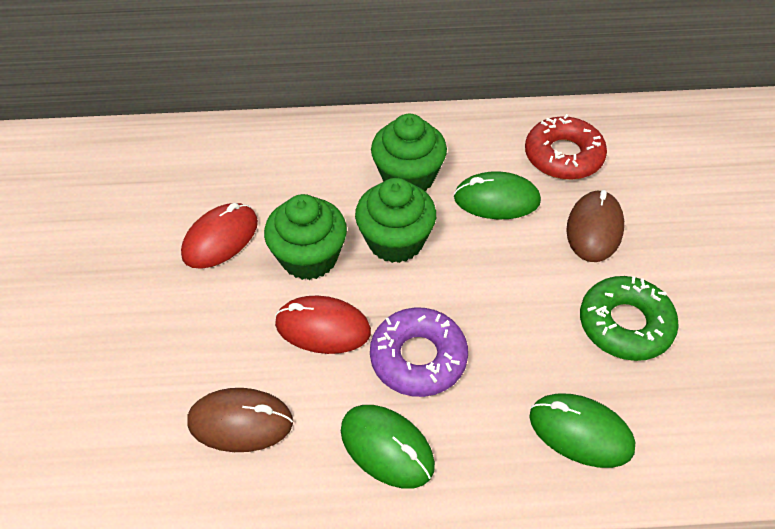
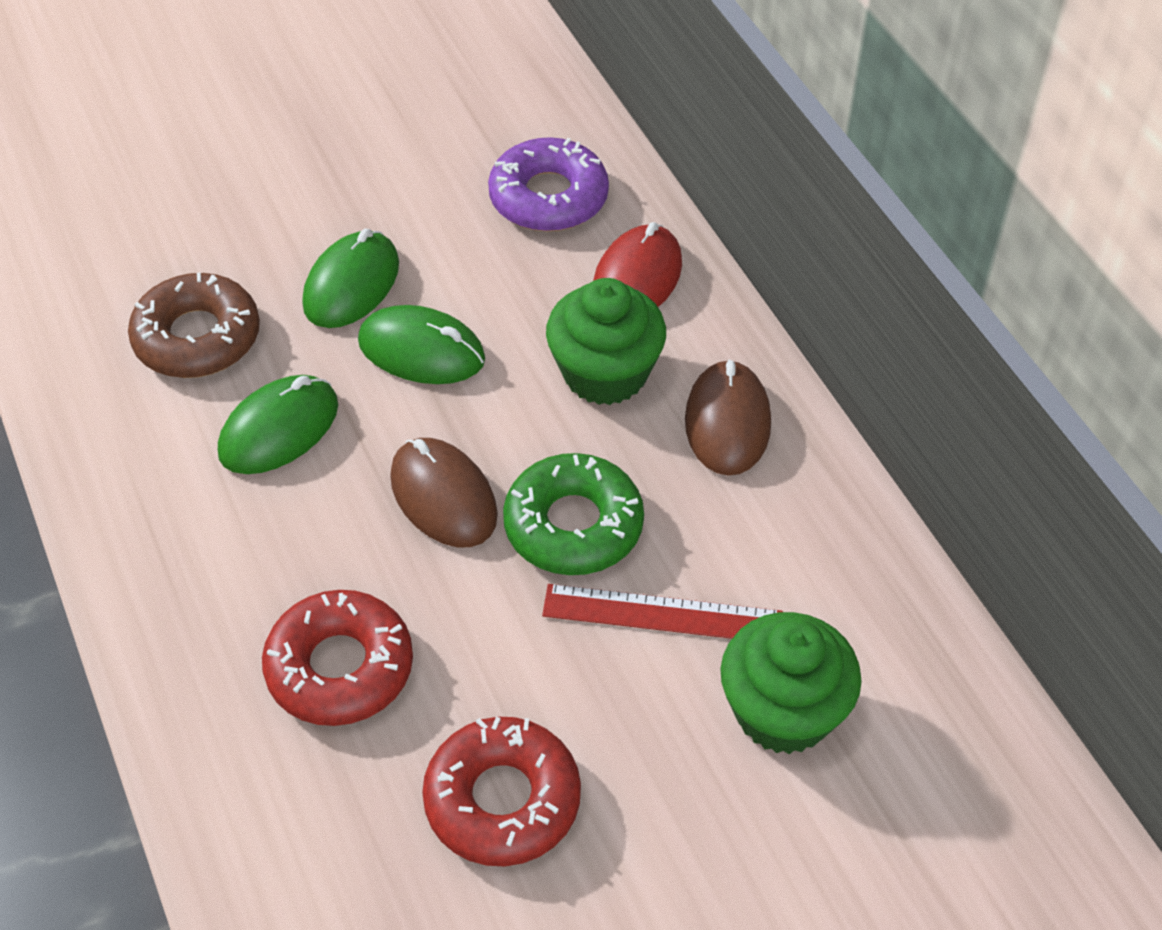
brown donut: none = 0 -> [128,273,260,378] = 1
green cupcake: [264,194,347,280] [355,178,436,263] [371,114,447,191] = 3 -> [546,278,666,405] [720,612,862,754] = 2
red donut: [525,114,607,180] = 1 -> [262,590,413,726] [422,717,581,866] = 2
red mouse: [181,203,258,269] [275,296,371,354] = 2 -> [593,222,682,307] = 1
red ruler: none = 0 -> [542,584,783,639] = 1

